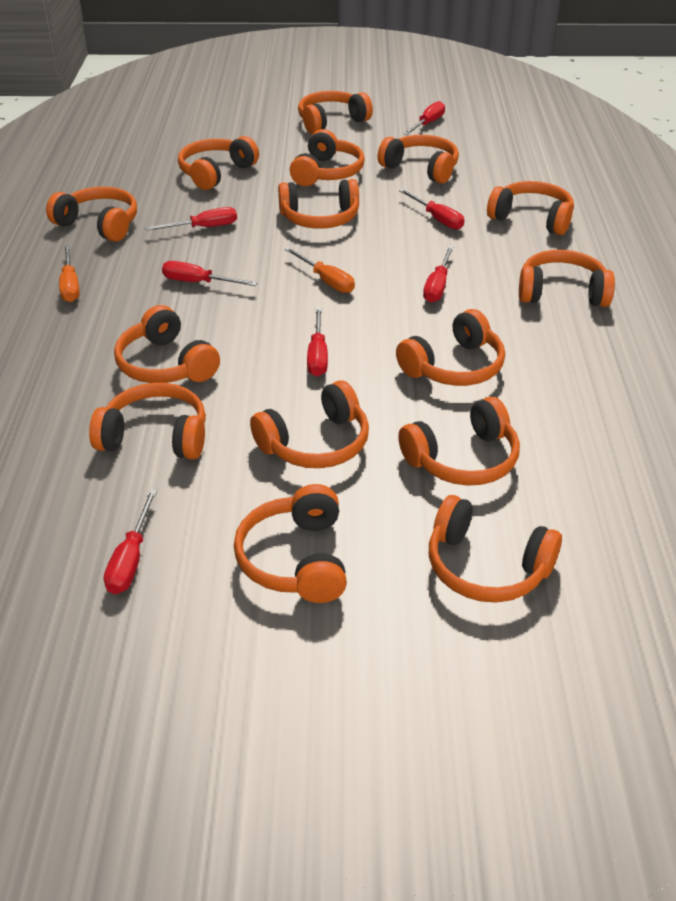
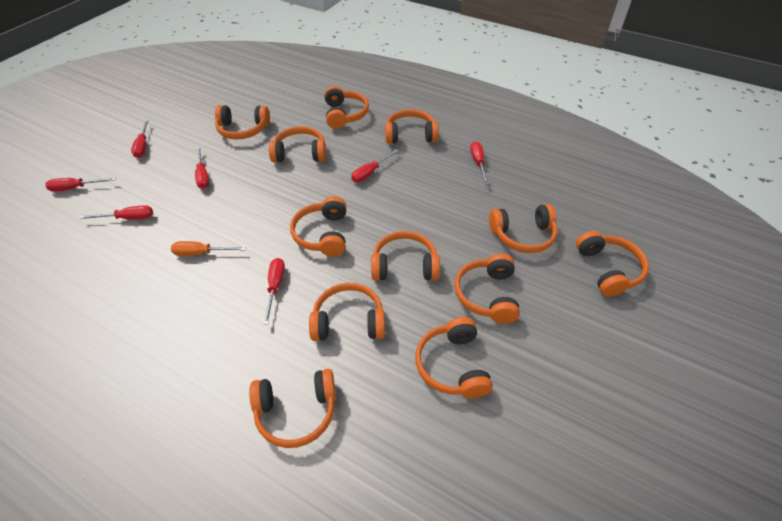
orange headphones: [46,187,137,242] [89,383,206,460] [114,305,220,383] [178,136,259,190] [234,484,347,603] [250,380,369,468] [278,179,359,229] [290,129,365,186] [298,91,373,134] [378,135,459,184] [396,309,505,386] [398,397,520,486] [429,495,562,603] [487,181,574,235] [519,250,615,307] = 15 -> [215,105,270,140] [249,369,336,448] [269,126,326,163] [290,196,346,257] [309,283,385,341] [324,86,369,129] [371,231,440,280] [385,109,439,144] [415,317,493,398] [454,254,520,324] [489,204,557,253] [576,231,649,297] = 12
orange screwdriver: [59,245,79,302] [285,247,355,293] = 2 -> [171,241,246,256] = 1

